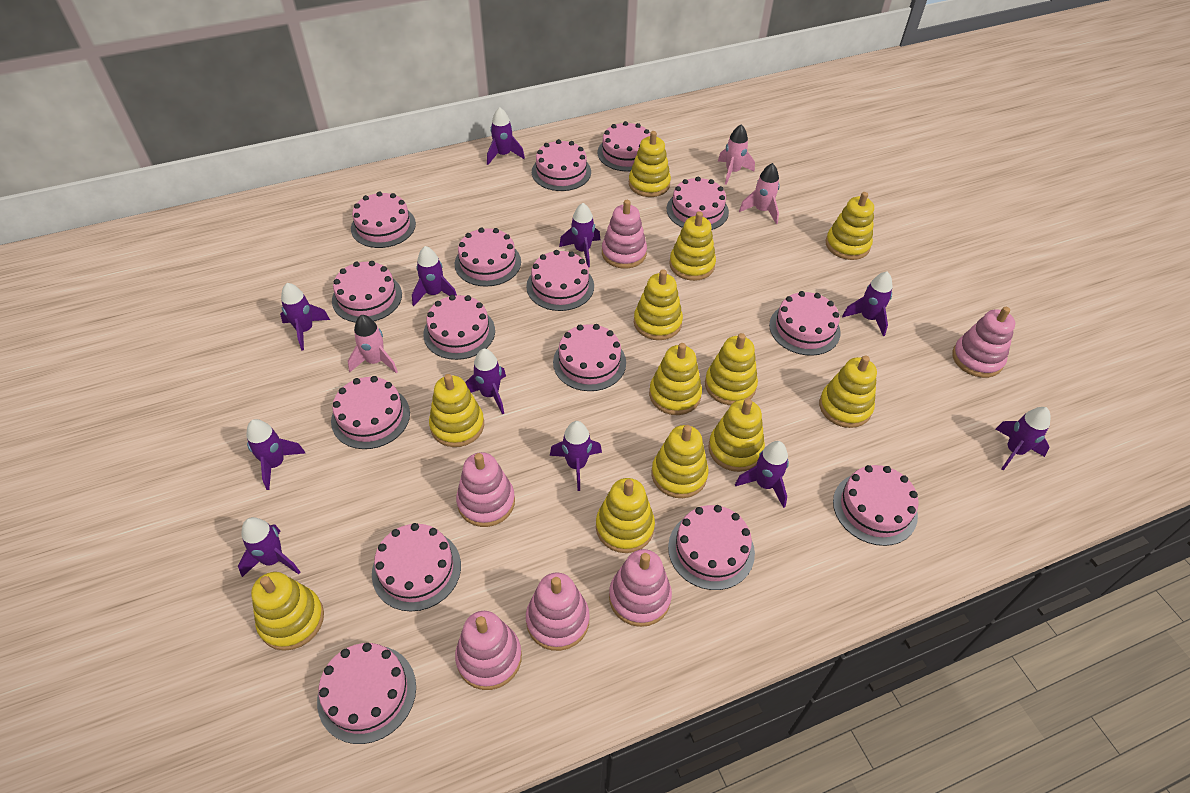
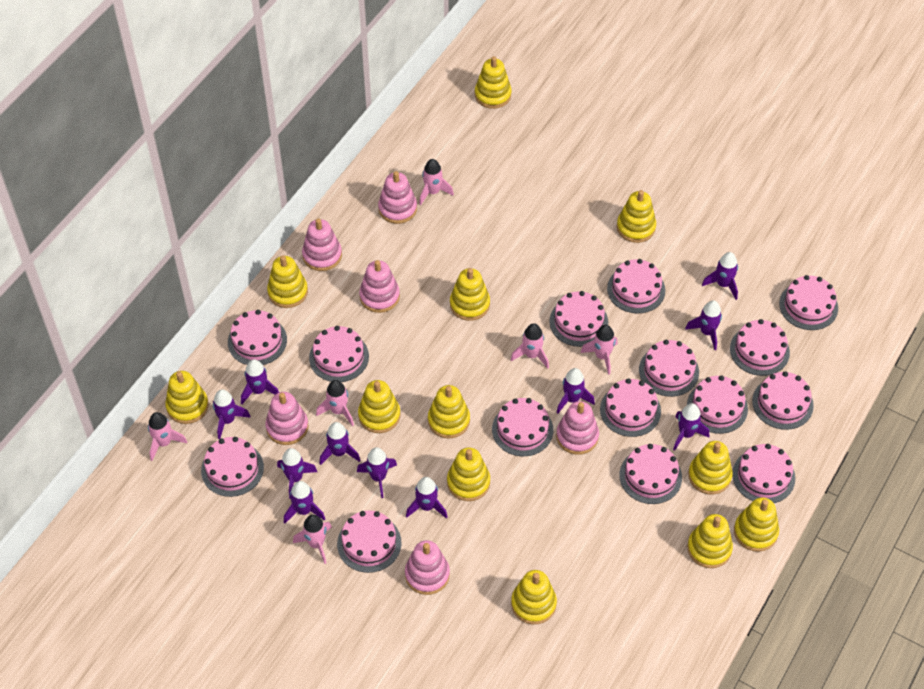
pink rocket: [348,315,398,373] [718,124,755,185] [739,163,780,224] = 3 -> [148,412,187,461] [293,515,332,564] [316,380,354,426] [419,159,454,205] [511,323,549,369] [580,325,618,375] = 6

